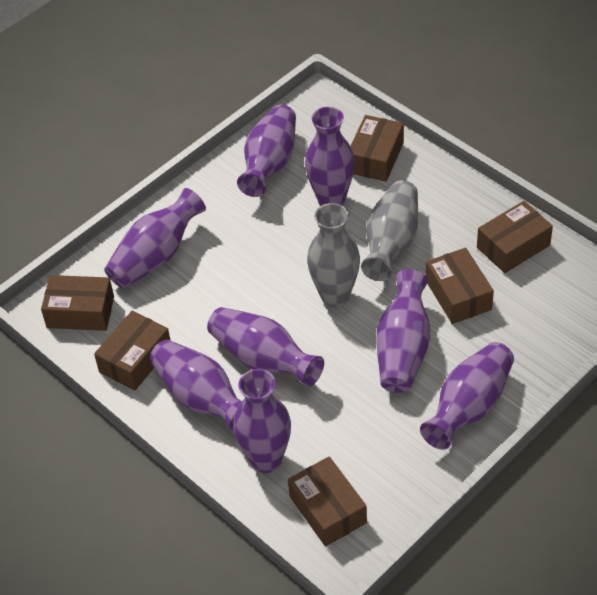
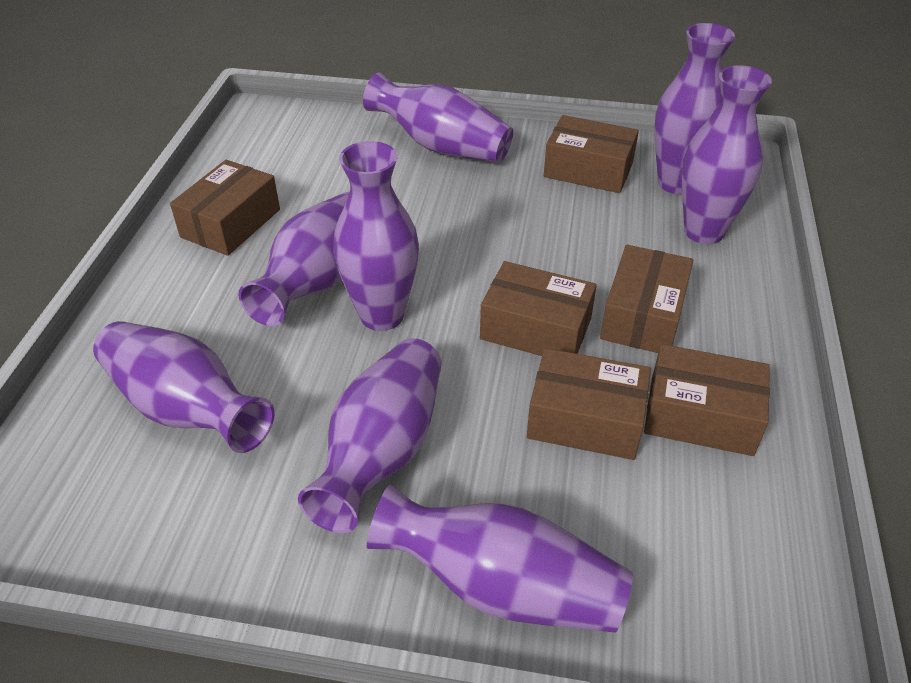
grey vase: [307,203,360,307] [361,180,418,281] = 2 -> none = 0

